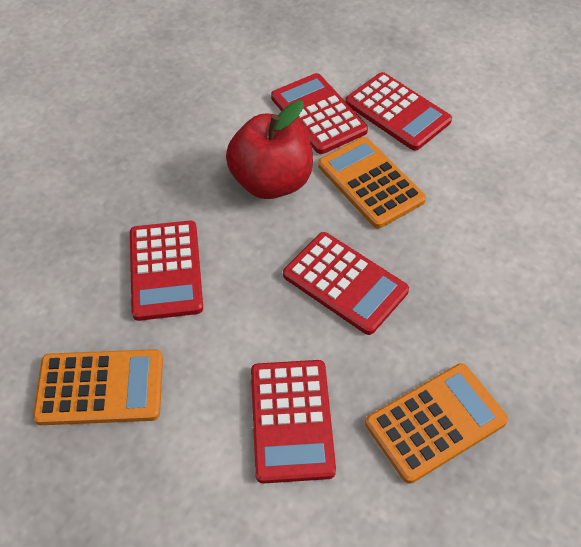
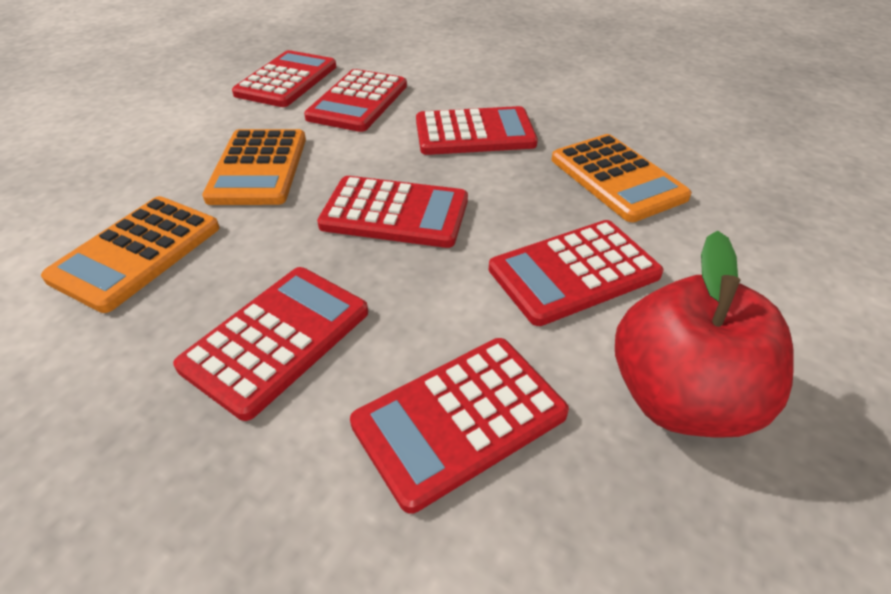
red calculator: [130,221,203,321] [251,360,336,484] [271,73,368,154] [283,232,409,335] [345,72,452,151] = 5 -> [173,267,368,421] [232,50,336,107] [304,69,407,132] [317,176,468,248] [350,338,569,514] [416,106,538,155] [489,220,664,326] = 7

